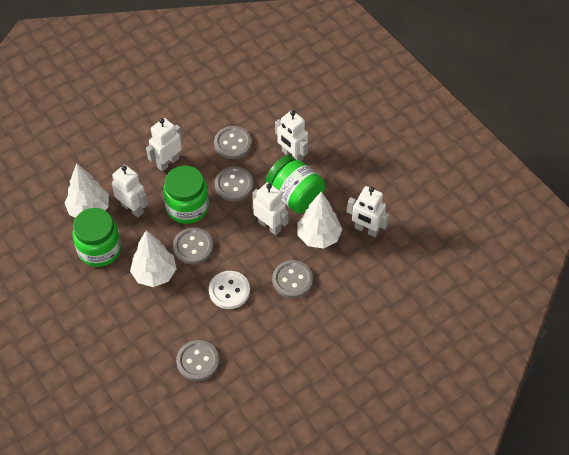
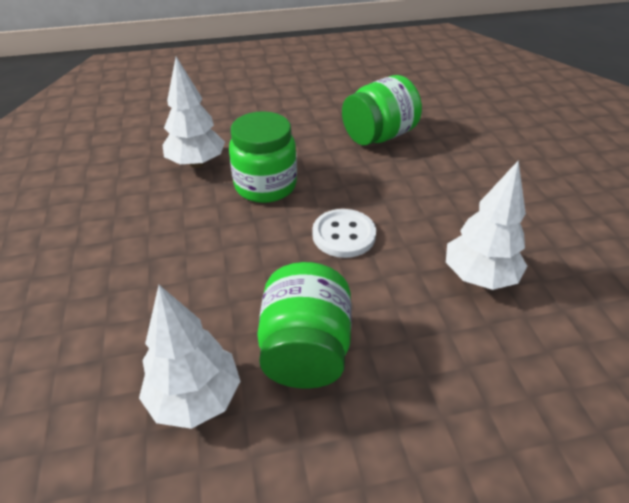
grey button: [173,228,213,264] [176,340,219,381] [214,126,252,159] [215,167,253,201] [272,260,313,298] = 5 -> none = 0
white robot: [112,165,148,217] [146,118,182,172] [253,182,289,235] [275,110,308,161] [347,186,389,237] = 5 -> none = 0

